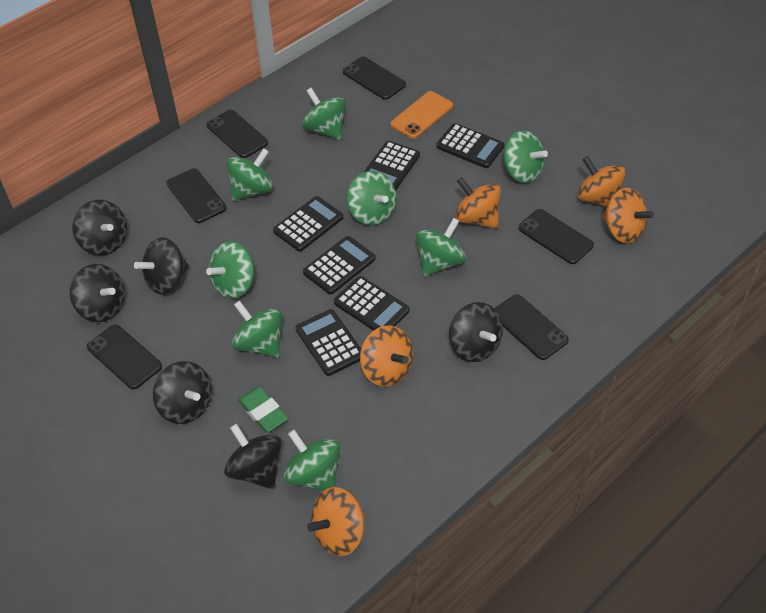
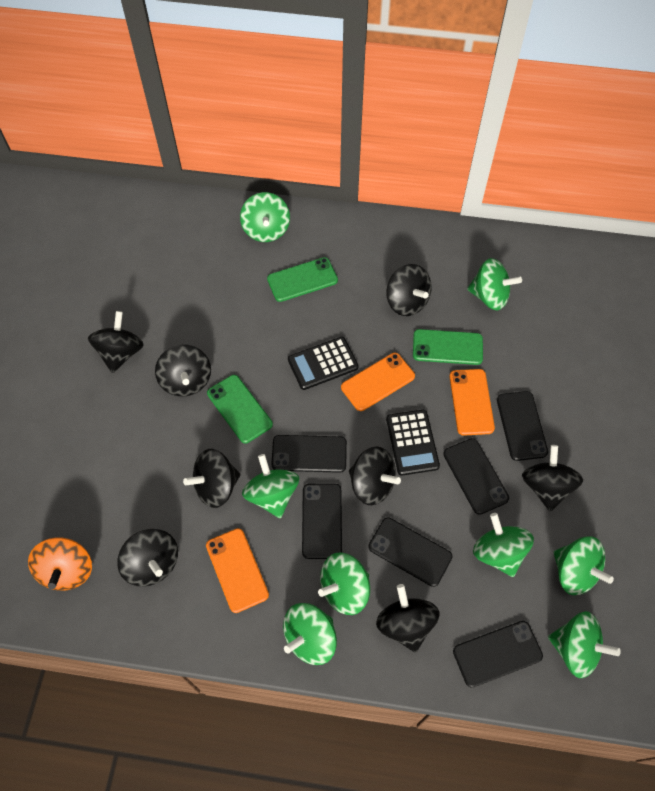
black calculator: [273,196,343,252] [295,309,361,376] [303,236,376,295] [334,276,410,331] [364,141,420,191] [436,123,505,168] = 6 -> [288,337,359,390] [386,410,440,476] = 2
black spinning top: [70,264,125,322] [73,200,127,255] [134,237,189,295] [153,361,212,424] [224,424,282,489] [449,302,503,362] = 6 -> [88,311,144,373] [117,529,178,586] [155,345,211,396] [183,449,240,508] [349,446,401,505] [376,584,439,652] [386,264,432,316] [522,445,583,511] = 8
green eraser: [238,387,288,432] = 1 -> none = 0
green phone: none = 0 -> [207,375,273,444] [267,257,338,302] [413,329,483,365] = 3
orange phone: [391,91,453,139] = 1 -> [206,528,269,613] [341,353,415,411] [449,369,495,436] = 3
orange spinning top: [307,487,365,556] [360,325,413,387] [455,177,501,229] [577,156,625,207] [602,188,654,244] = 5 -> [28,537,92,591] = 1

